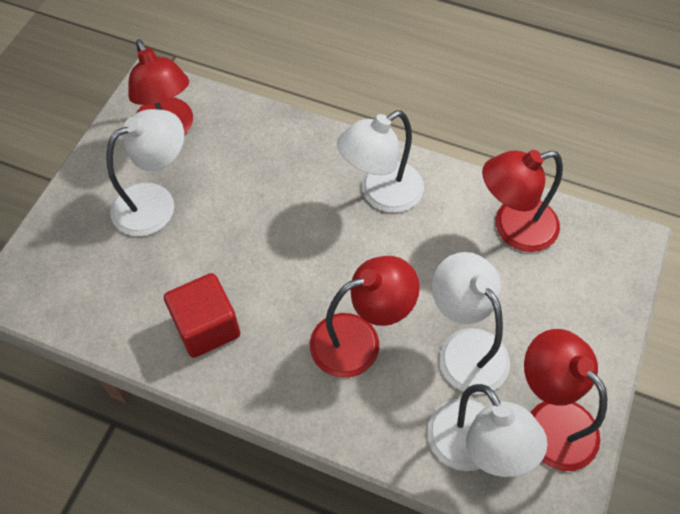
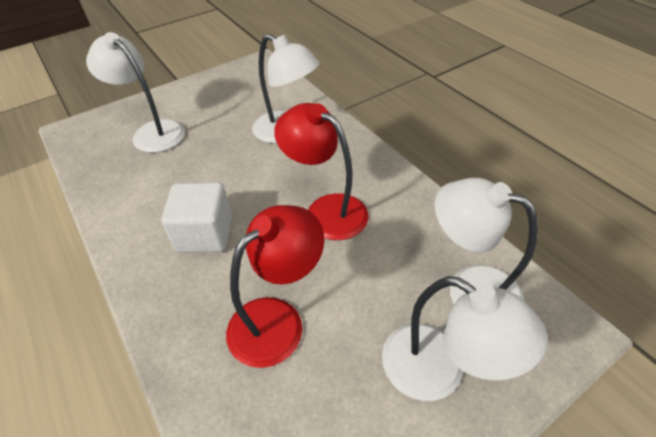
red cube: [164,273,240,358] = 1 -> none = 0
red lamp: [128,39,193,135] [310,256,420,378] [482,150,563,252] [524,329,607,471] = 4 -> [226,205,324,368] [274,103,369,240] = 2
white cube: none = 0 -> [161,182,232,253] = 1

